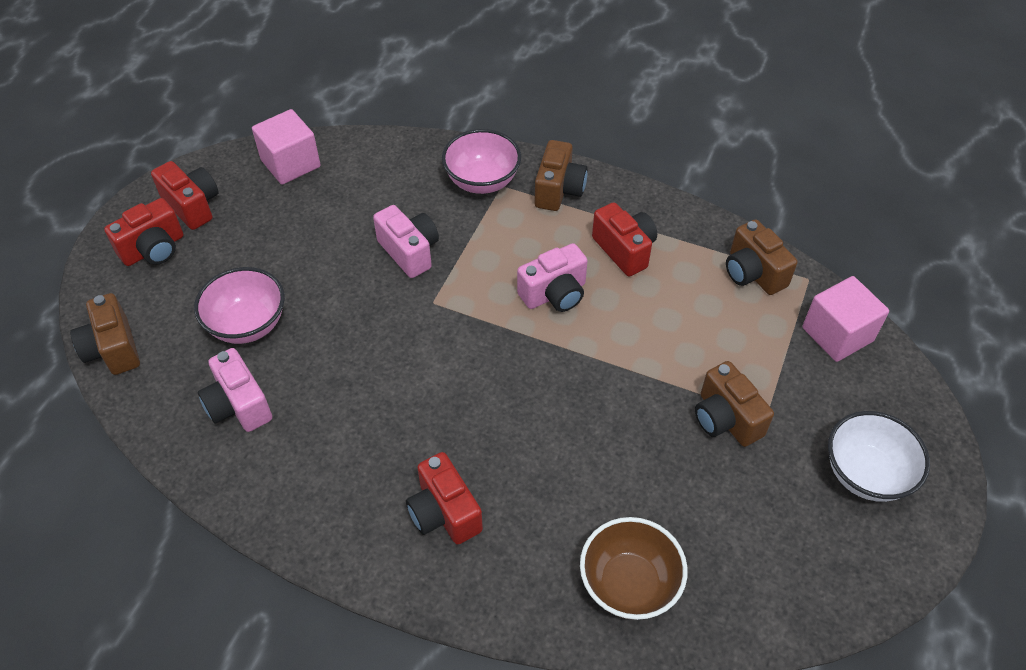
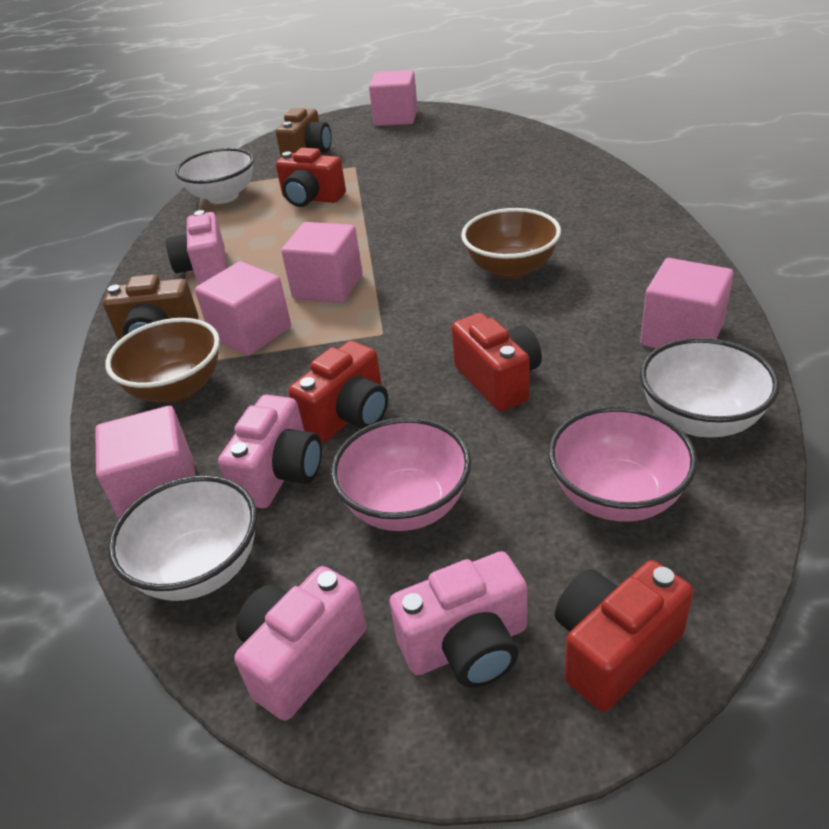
brown bowl: [580,517,688,620] = 1 -> [105,318,220,403] [461,208,561,280] = 2
brown camera: [70,293,140,375] [534,140,588,211] [695,361,774,447] [726,219,797,295] = 4 -> [103,274,198,340] [276,108,331,157] = 2
pink camera: [198,348,272,432] [373,205,439,278] [517,243,588,312] = 3 -> [166,210,226,285] [218,395,322,508] [234,566,366,721] [390,551,527,688] = 4
pink cube: [252,109,321,185] [802,276,889,362] = 2 -> [95,406,196,519] [195,261,291,356] [281,222,362,303] [369,70,418,126] [640,258,733,348] = 5
white bowl: [828,411,930,502] = 1 -> [108,475,257,601] [175,148,254,204] [640,338,780,438] = 3

